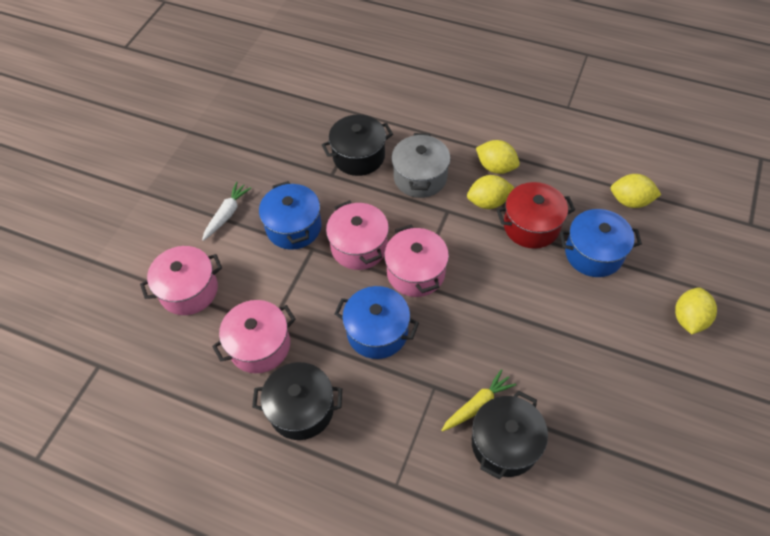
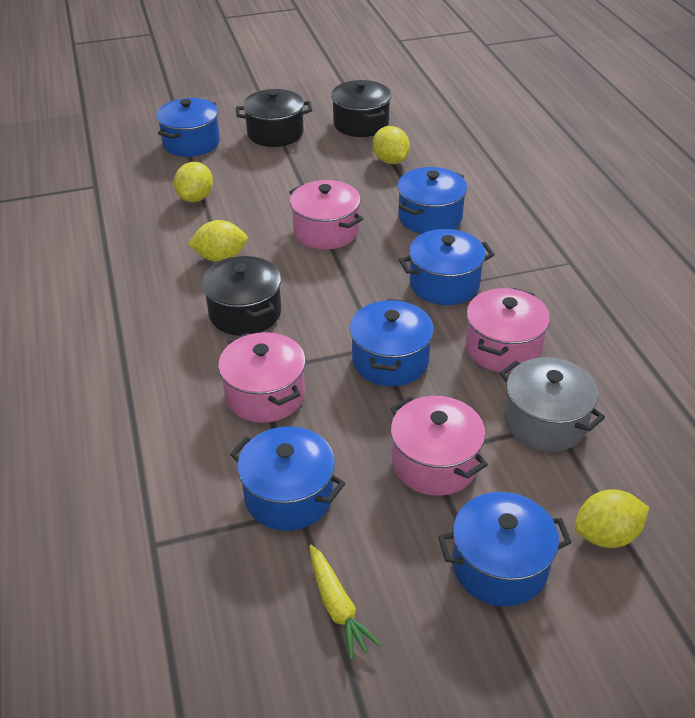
blue pot: [259,181,321,250] [335,286,419,359] [560,209,642,277] = 3 -> [156,98,220,157] [230,426,345,531] [350,299,434,386] [397,167,467,234] [399,229,495,305] [438,492,572,607] = 6
red pot: [497,182,575,249] = 1 -> none = 0
white carrot: [202,182,251,241] = 1 -> none = 0

